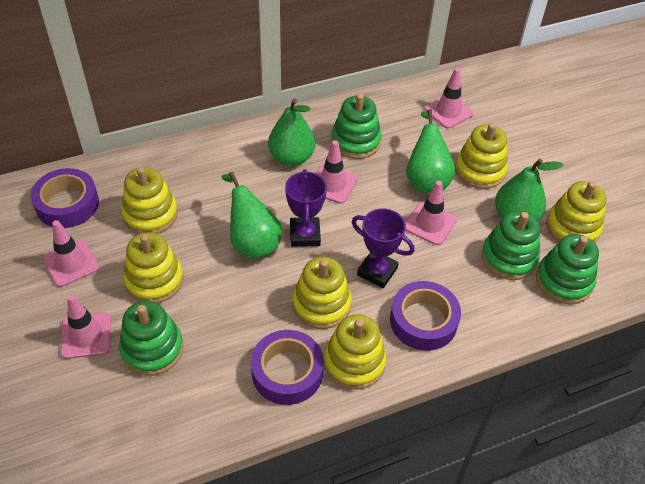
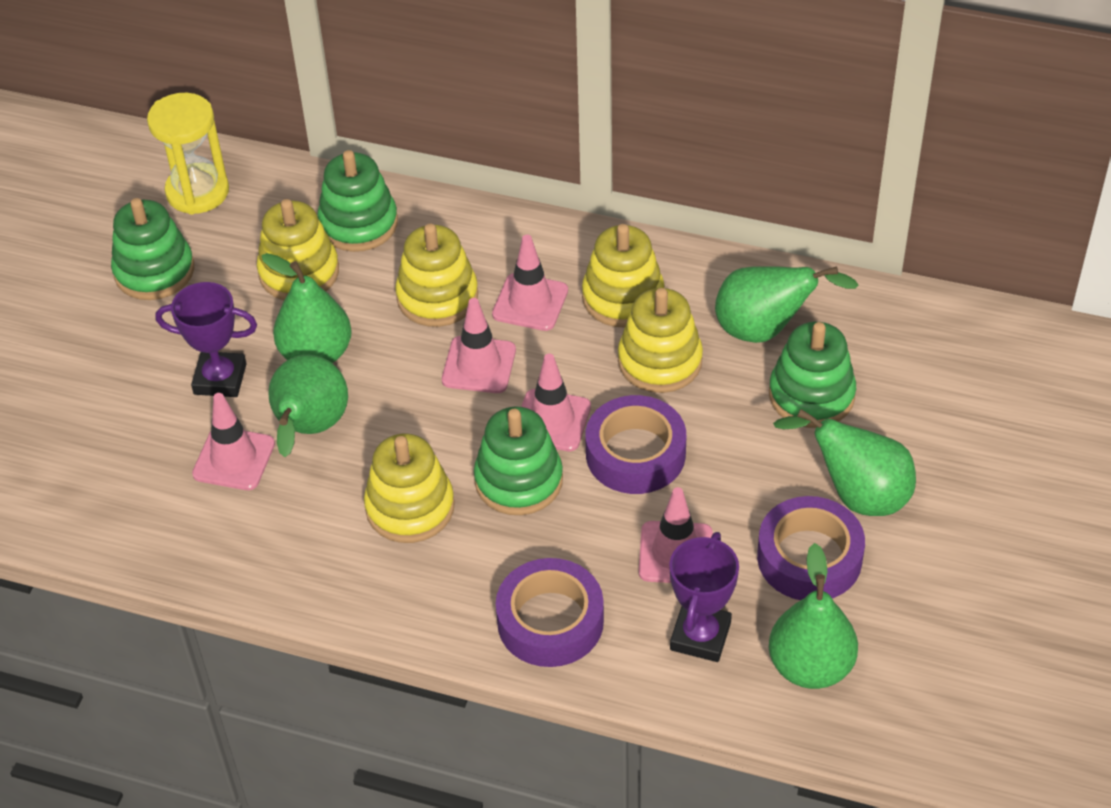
green pear: [221,171,282,259] [268,99,315,166] [406,109,455,193] [495,159,564,221] = 4 -> [262,253,352,363] [268,354,348,457] [715,266,858,343] [769,543,858,689] [773,409,916,516] = 5
yellow hourglass: none = 0 -> [147,93,229,215] = 1
yellow stacking toy: [121,167,178,234] [123,232,184,303] [293,257,352,329] [324,314,387,390] [455,123,508,189] [546,181,606,243] = 6 -> [257,199,339,300] [364,434,455,543] [395,224,478,327] [582,224,665,328] [618,288,703,393] = 5

